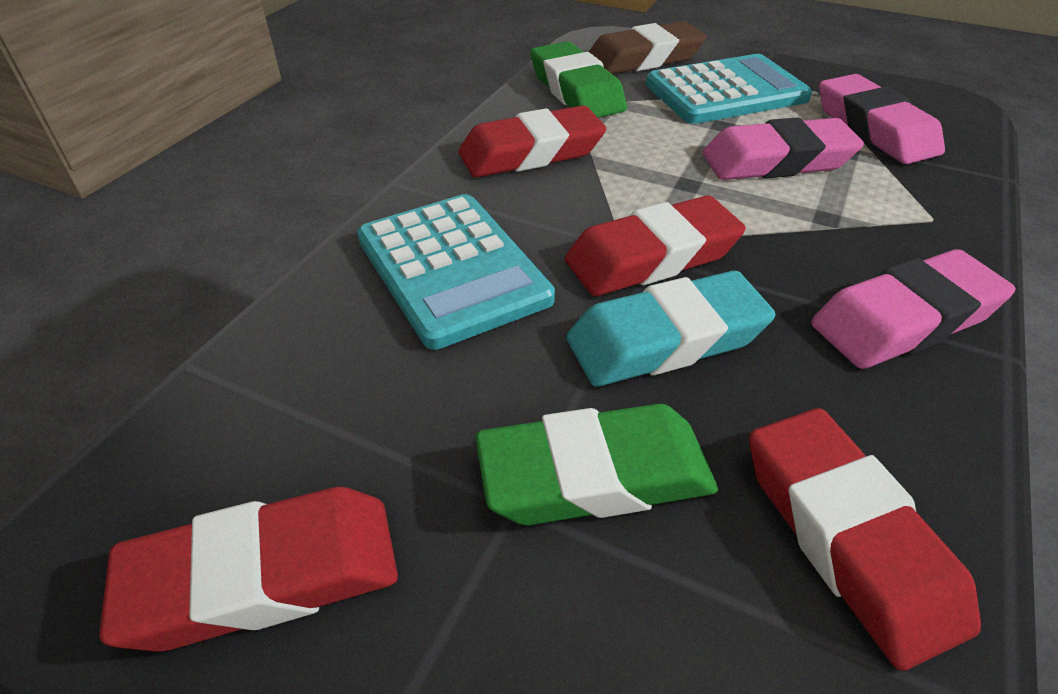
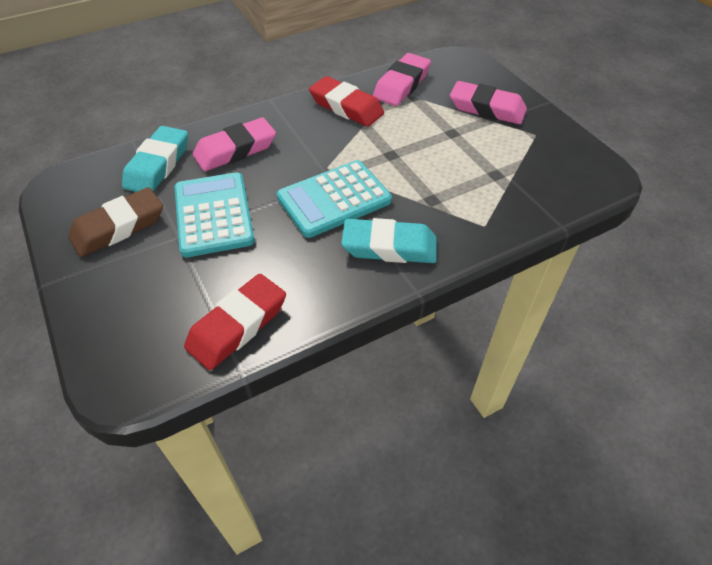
green eraser: [475,404,718,526] [530,41,627,118] = 2 -> none = 0
red eraser: [99,487,398,652] [459,105,606,178] [565,195,746,296] [749,408,981,671] = 4 -> [184,274,286,370] [309,76,384,127] = 2
turquoise eraser: [566,271,775,387] = 1 -> [122,126,188,192] [341,218,437,263] = 2

